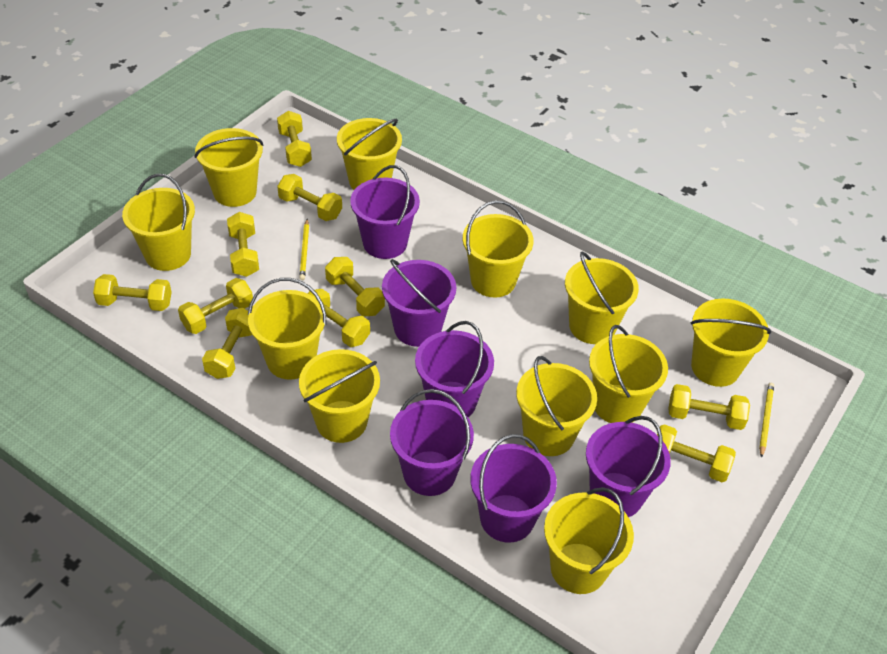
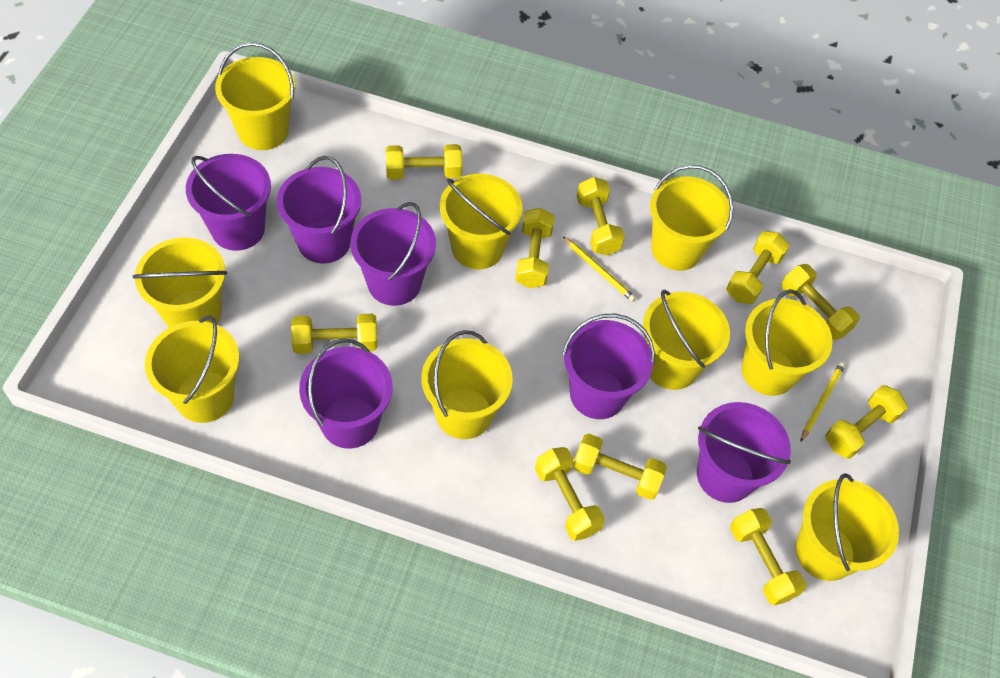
yellow bucket: [122,174,195,271] [194,128,263,207] [248,278,327,380] [299,349,380,443] [337,118,402,190] [463,201,534,298] [516,356,597,456] [544,487,634,594] [565,252,639,344] [589,325,668,423] [691,298,771,387] = 11 -> [132,237,227,328] [145,315,239,423] [215,42,295,150] [421,330,513,439] [440,174,523,269] [643,290,730,390] [650,165,734,271] [741,289,833,396] [795,473,899,581] = 9

